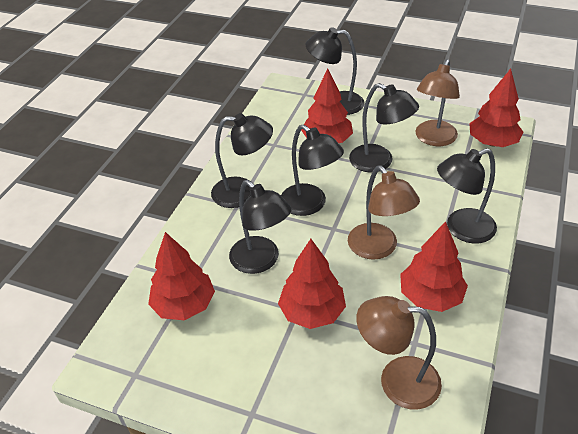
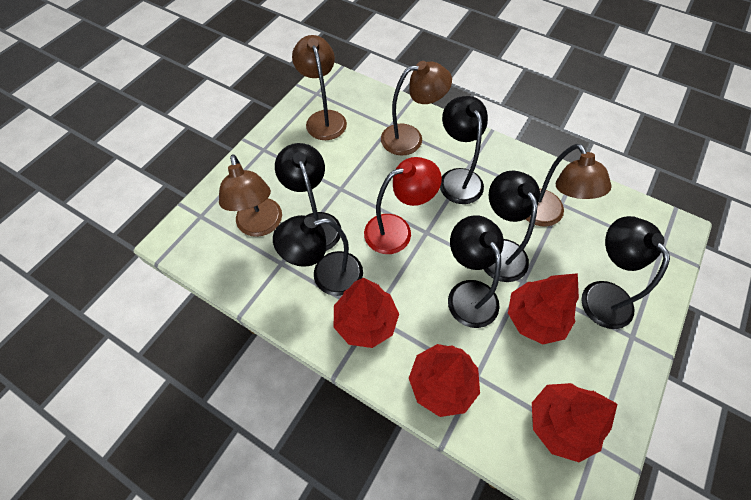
brown lamp: [348,166,420,260] [356,296,442,410] [416,59,460,146] = 3 -> [219,154,282,237] [292,35,347,140] [381,61,452,155] [526,144,612,227] = 4
red lamp: none = 0 -> [364,157,442,254] = 1
red tree: [148,232,215,320] [278,239,346,329] [301,69,353,143] [400,221,468,312] [469,69,523,147] = 5 -> [334,278,399,348] [409,344,480,417] [508,273,579,344] [532,383,617,462] = 4

